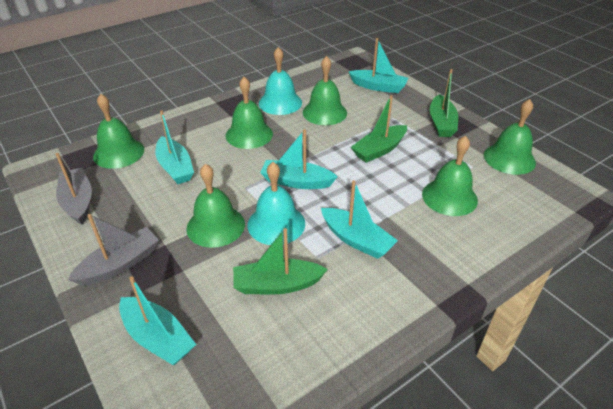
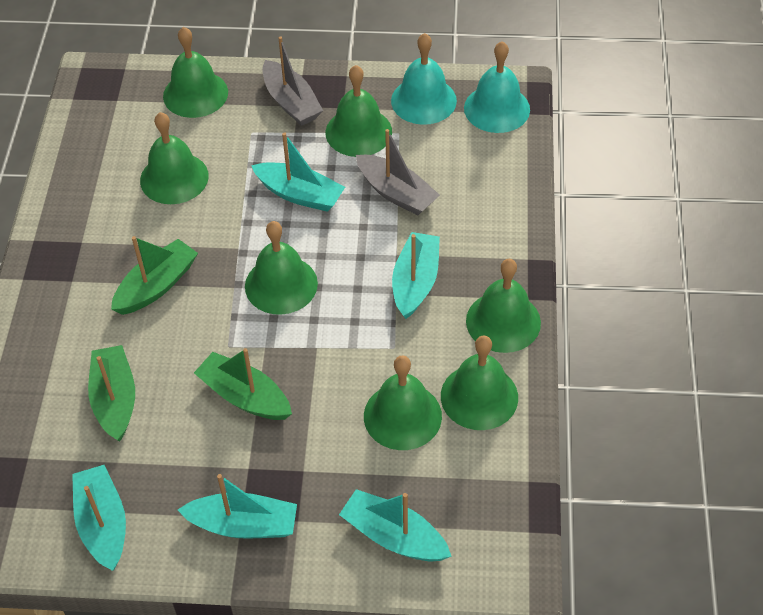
green bell: [93,94,144,169] [186,164,245,248] [226,77,273,149] [303,56,347,125] [422,136,478,216] [484,99,536,175] = 6 -> [140,112,209,204] [163,27,228,118] [245,221,318,315] [326,65,392,157] [364,355,442,450] [441,335,518,430] [466,259,541,353] = 7

